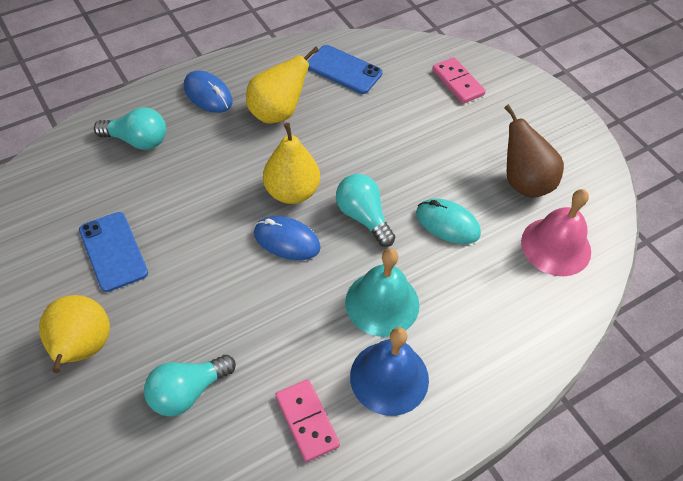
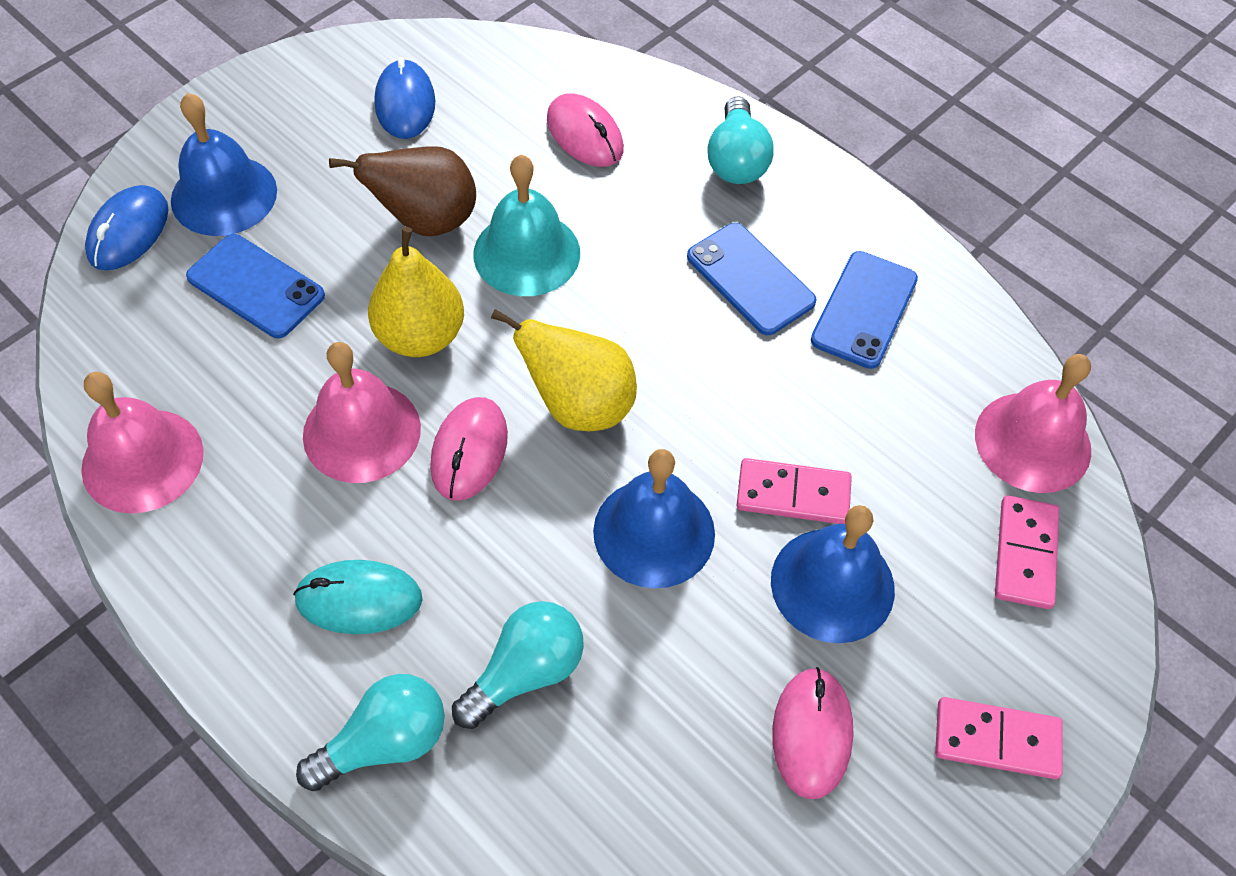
blue bell: [350,327,429,416] = 1 -> [171,93,277,236] [593,449,715,588] [771,505,895,643] = 3
blue phone: [79,212,148,292] [308,45,383,94] = 2 -> [186,234,325,338] [687,223,816,335] [811,251,918,369] = 3
pink bell: [521,189,591,276] = 1 -> [81,372,204,514] [303,342,421,483] [975,354,1091,493] = 3
pink domino: [276,379,340,462] [432,57,486,104] = 2 -> [737,458,852,524] [935,697,1063,779] [995,495,1059,609] = 3
pink mouse: none = 0 -> [430,397,508,501] [547,94,624,167] [772,667,854,799] = 3
yellow pear: [39,295,110,373] [246,47,319,123] [263,123,320,204] = 3 -> [368,227,464,357] [491,309,637,431] = 2

